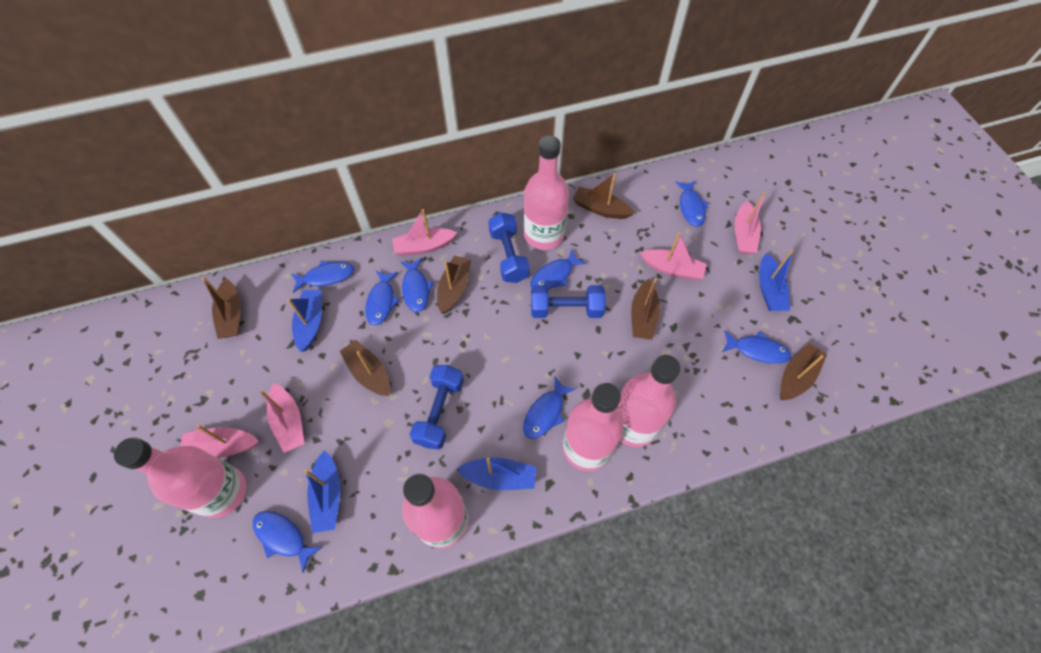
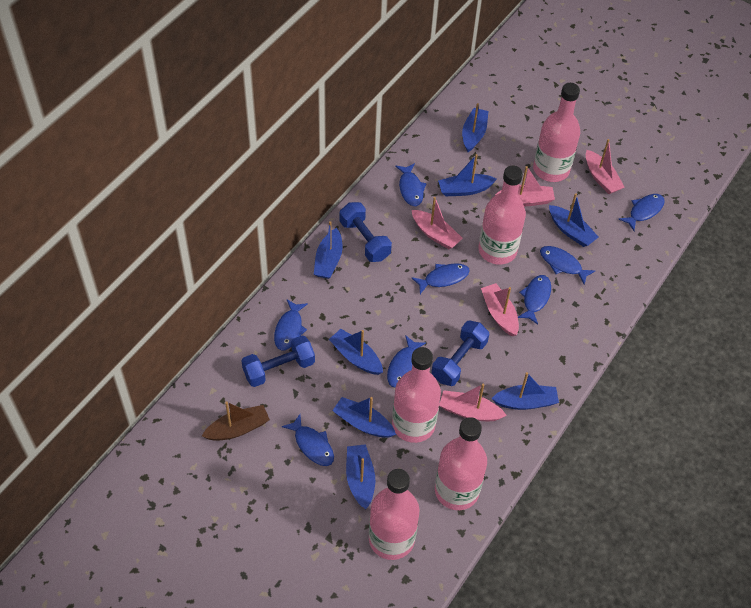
blue boat: [287,290,322,352] [304,450,340,533] [456,457,536,490] [759,250,793,311] = 4 -> [314,221,342,279] [329,329,383,375] [332,397,396,438] [346,444,375,509] [438,154,497,196] [462,103,489,152] [491,372,559,410] [549,193,599,247] = 8
brown boat: [202,276,241,339] [340,340,390,396] [437,255,471,314] [573,173,634,219] [631,278,660,340] [780,343,827,400] = 6 -> [202,401,270,441] = 1

